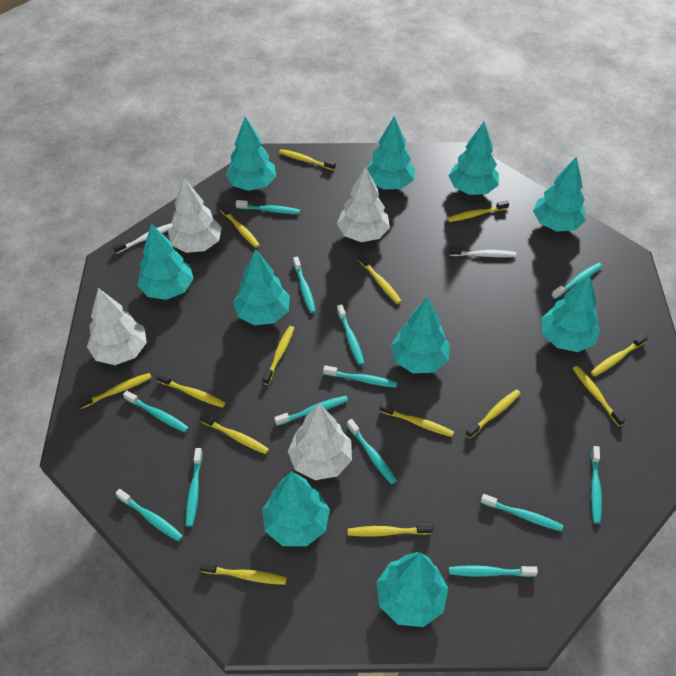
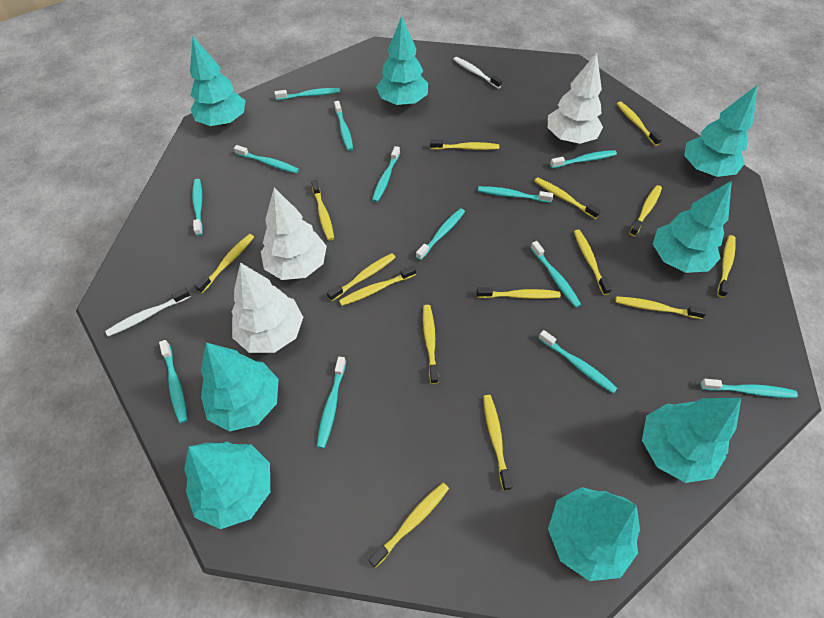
turquoise tree: [137,223,194,300] [226,117,276,191] [233,249,290,325] [262,471,330,546] [367,116,415,190] [377,552,448,627] [391,297,450,373] [448,122,499,195] [533,157,586,231] [541,275,600,352] = 10 -> [184,442,270,529] [190,37,245,126] [201,343,279,431] [376,16,428,106] [548,487,640,581] [642,398,741,483] [653,180,732,273] [684,86,757,177] = 8
white tree: [87,288,147,365] [168,178,222,253] [288,403,352,480] [337,167,390,242] = 4 -> [232,262,303,353] [261,188,327,280] [548,53,603,144] = 3
yellow toothbrush: [77,373,152,409] [156,373,226,408] [199,413,269,454] [199,562,287,585] [220,203,260,248] [263,326,294,385] [279,149,336,171] [348,524,433,536] [359,253,402,304] [379,403,454,437] [447,200,509,222] [465,389,521,439] [573,366,625,426] [591,334,648,377] = 14 -> [195,234,254,293] [311,180,334,241] [327,253,396,301] [339,265,416,306] [369,483,449,568] [423,305,438,384] [430,140,499,150] [477,287,561,299] [483,395,513,491] [534,177,601,219] [574,230,612,295] [615,296,706,319] [617,101,662,146] [629,185,662,236] [717,235,736,298] = 15

